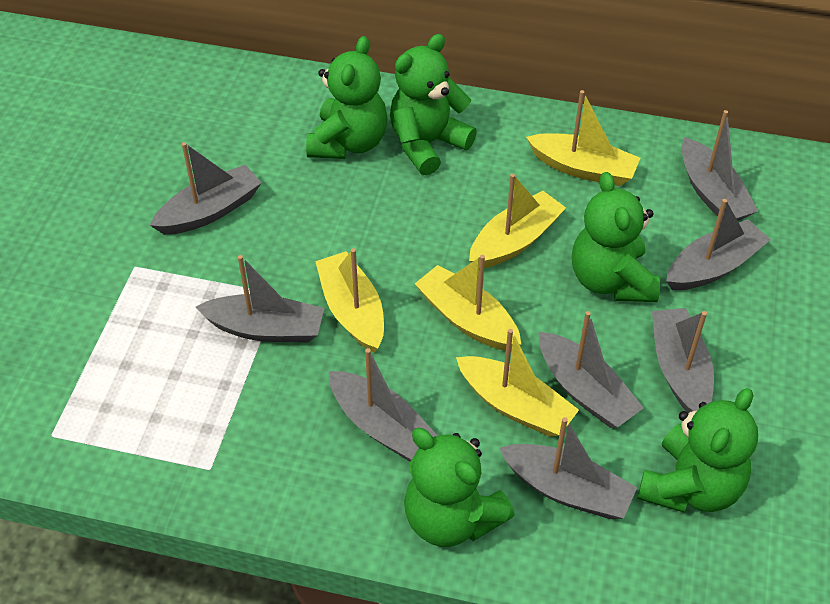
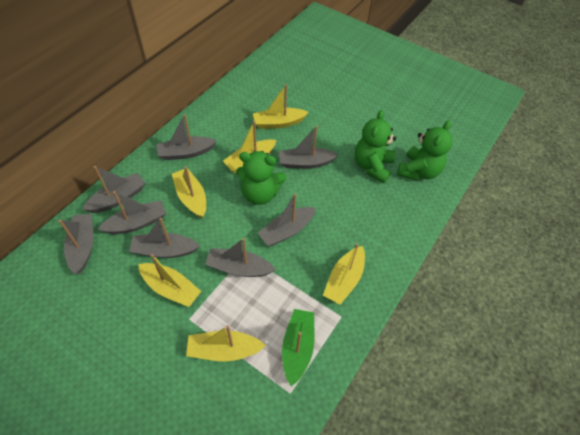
green boat: none = 0 -> [282,309,314,386] = 1
green teddy bear: [306,36,388,159] [390,34,477,176] [404,428,515,547] [572,172,660,302] [637,388,758,512] = 5 -> [236,151,286,205] [355,110,396,183] [397,121,453,180] = 3
yellow boat: [315,248,384,353] [415,255,521,350] [456,329,579,437] [469,174,566,268] [526,90,640,186] = 5 -> [138,254,201,307] [172,167,206,218] [186,325,266,362] [223,121,276,173] [253,84,309,129] [323,243,365,305] = 6

